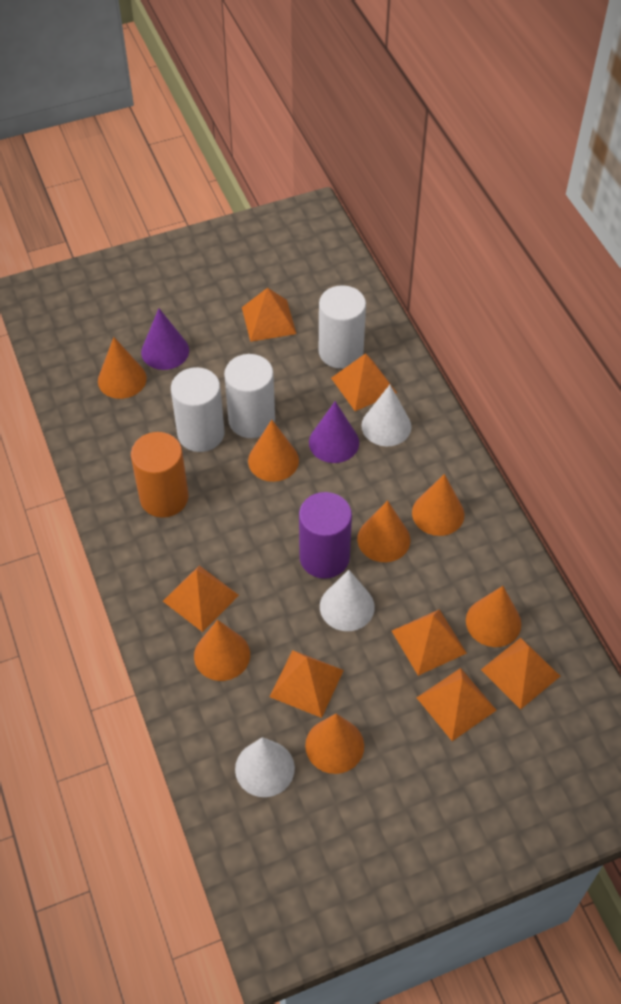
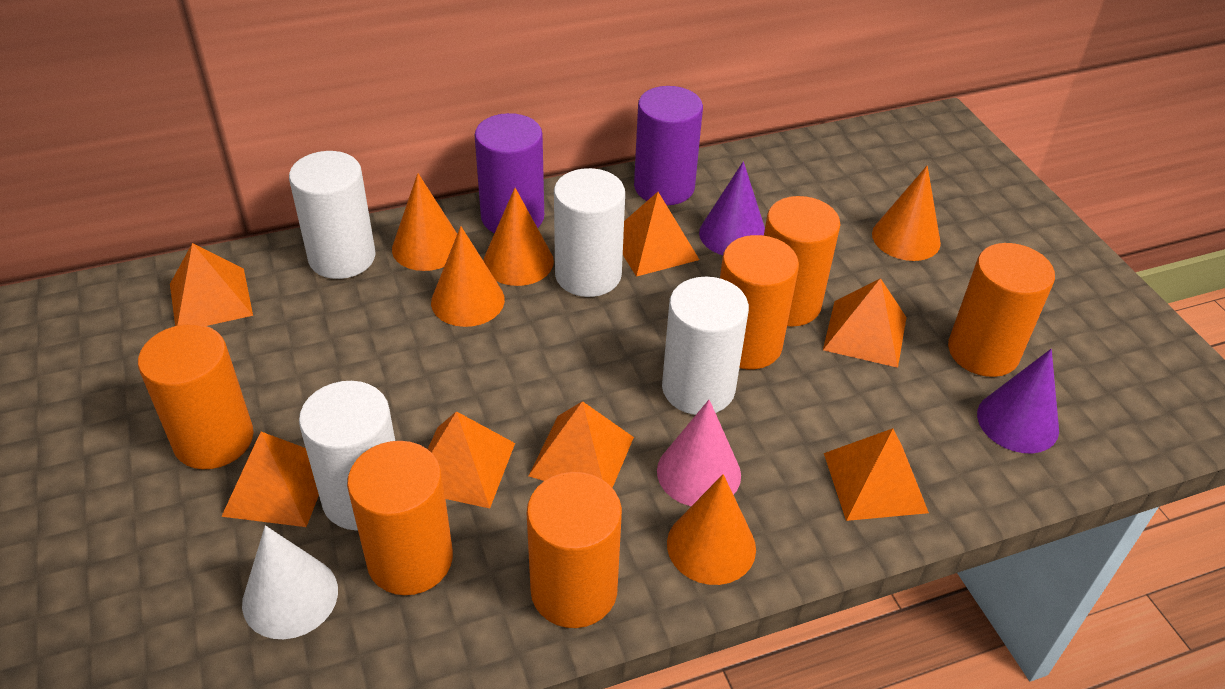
orange cone: [98,337,147,399] [194,620,250,681] [248,420,299,482] [305,714,364,774] [357,500,410,562] [412,474,464,536] [466,586,521,647] = 7 -> [392,173,457,271] [431,226,505,327] [483,188,554,286] [667,474,756,585] [872,165,941,261] = 5
orange cylinder: [131,432,188,518] = 1 -> [138,324,253,469] [347,441,453,595] [527,472,622,628] [720,235,799,369] [764,196,840,326] [948,243,1055,377] = 6
pink cone: none = 0 -> [657,400,741,506] = 1
purple cylinder: [299,492,352,579] = 1 -> [475,113,544,233] [634,86,703,205] = 2
white cone: [235,737,295,797] [320,570,375,631] [361,385,412,446] = 3 -> [242,525,338,639] = 1
white cylinder: [171,367,224,452] [224,354,275,438] [319,285,366,369] = 3 -> [289,151,376,279] [299,381,395,530] [554,168,625,297] [662,277,749,415] = 4

